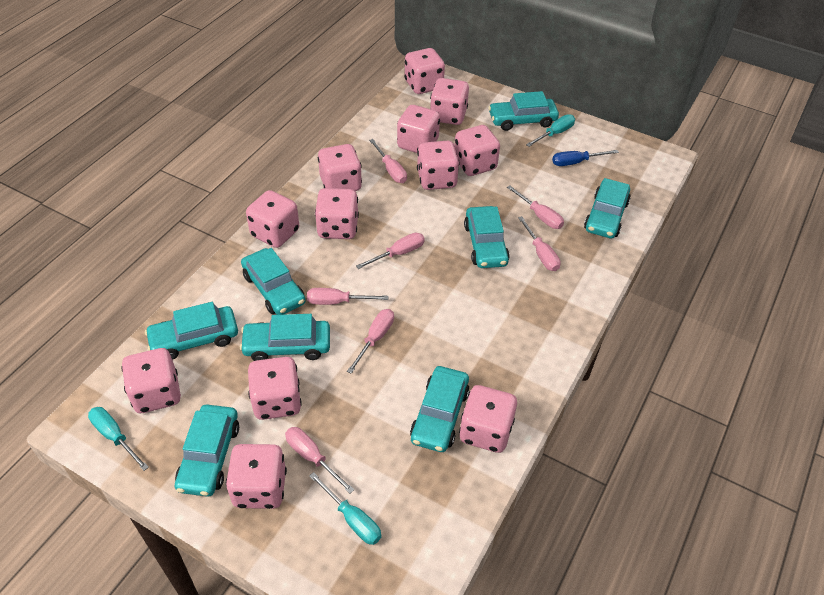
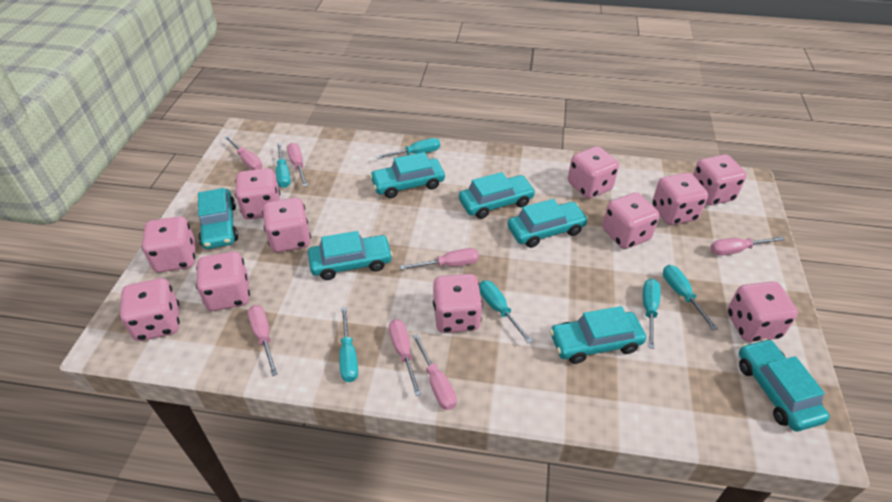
blue screwdriver: [552,150,619,166] = 1 -> none = 0
pink dice: [121,348,181,413] [226,444,287,509] [246,190,299,248] [248,357,302,420] [315,188,359,239] [318,144,362,191] [397,105,440,153] [405,48,445,94] [417,141,459,190] [430,78,469,125] [454,125,500,176] [459,385,517,453] = 12 -> [119,278,180,341] [142,216,196,272] [196,251,250,311] [235,168,280,220] [262,198,311,252] [433,274,483,333] [568,146,619,199] [603,193,659,249] [652,173,708,225] [693,154,747,206] [727,281,798,342] = 11
turquoise car: [145,302,238,360] [175,405,239,497] [240,314,330,361] [241,248,306,315] [410,366,470,452] [464,206,510,268] [488,91,559,131] [584,178,631,239] = 8 -> [198,188,238,249] [308,231,393,280] [370,152,445,198] [459,172,536,219] [508,199,588,248] [550,306,646,364] [739,339,830,431] = 7
turquoise screwdriver: [88,407,149,471] [309,472,381,545] [526,114,575,147] = 3 -> [276,143,291,188] [339,307,358,382] [376,138,440,159] [479,280,532,344] [643,279,661,349] [663,265,718,330] = 6

